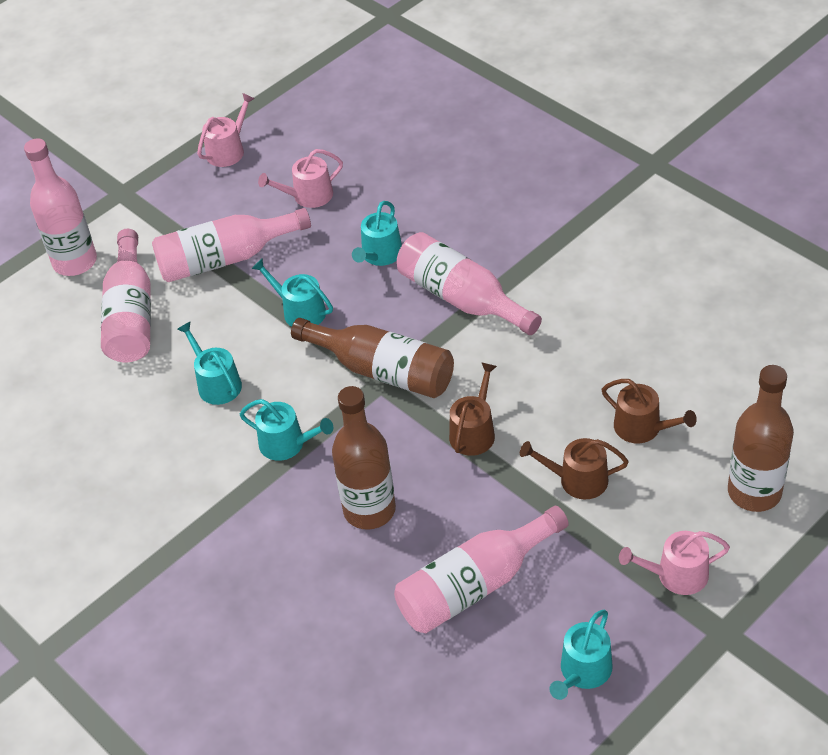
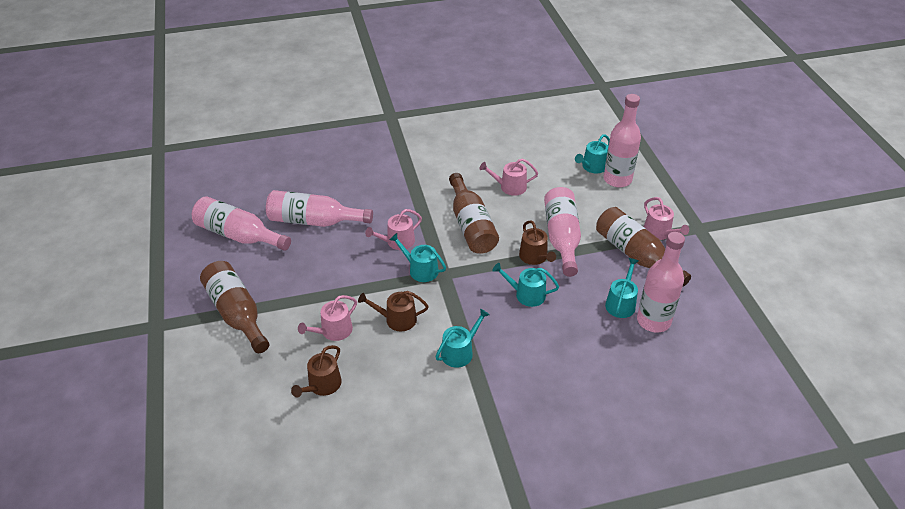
pink watering can: [197,93,255,167] [258,149,343,208] [619,531,730,595] = 3 -> [298,295,357,341] [365,209,422,250] [479,158,538,196] [644,197,689,240] = 4

